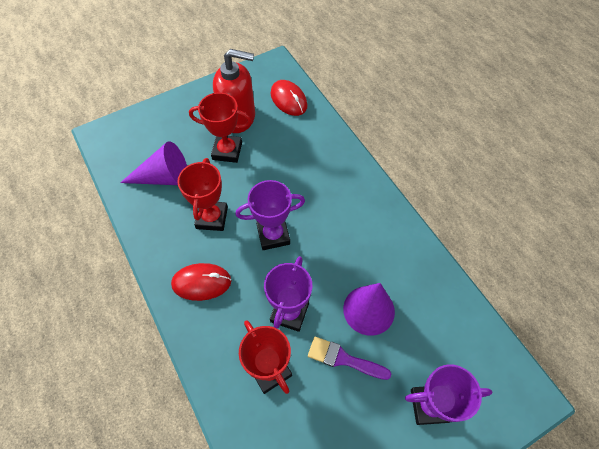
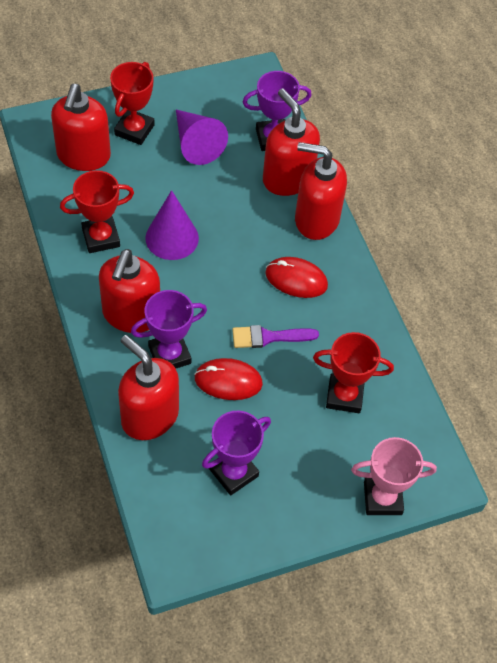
pink trophy: none = 0 -> [351,437,437,515] = 1
red soap dispenser: [213,49,255,133] = 1 -> [51,84,111,171] [99,249,160,333] [118,335,179,440] [263,89,320,196] [295,142,347,240] = 5

